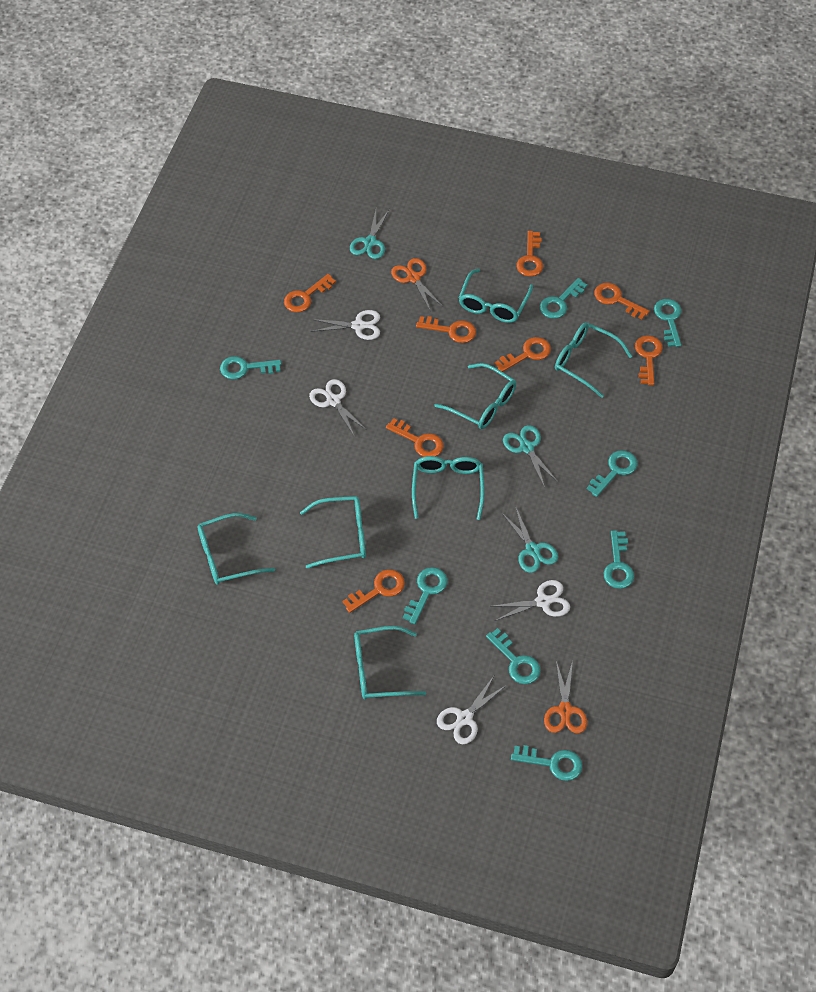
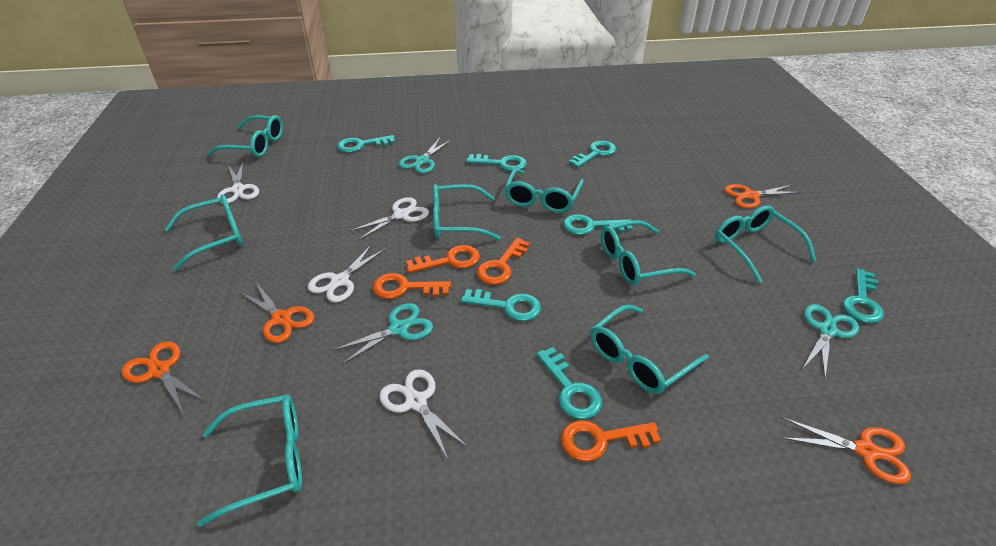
orange key: [284,274,336,312] [343,569,405,613] [386,418,443,457] [416,316,476,343] [495,337,551,372] [516,231,543,277] [594,283,649,320] [635,335,663,385] = 8 -> [373,273,451,299] [406,245,480,273] [477,238,530,285] [561,420,661,462] = 4
orange scissors: [391,258,442,312] [544,660,587,733] = 2 -> [122,341,205,414] [239,282,314,343] [724,184,803,208] [781,417,911,484] = 4
turquoise glasses: [197,513,275,585] [300,496,366,568] [354,626,426,699] [412,456,485,520] [434,363,516,429] [459,269,533,323] [555,322,632,398] = 7 -> [164,195,243,271] [197,394,302,527] [208,115,283,157] [433,184,501,240] [504,168,584,213] [591,305,709,394] [601,220,696,285] [715,205,816,283] = 8
turquoise key: [220,356,281,379] [403,567,447,624] [486,628,541,684] [511,745,582,781] [540,278,587,319] [587,450,638,497] [603,530,634,589] [654,299,682,347] = 8 -> [337,135,395,153] [461,289,541,321] [466,154,527,171] [536,347,602,419] [563,214,633,235] [569,141,617,168] [843,269,884,323] = 7

